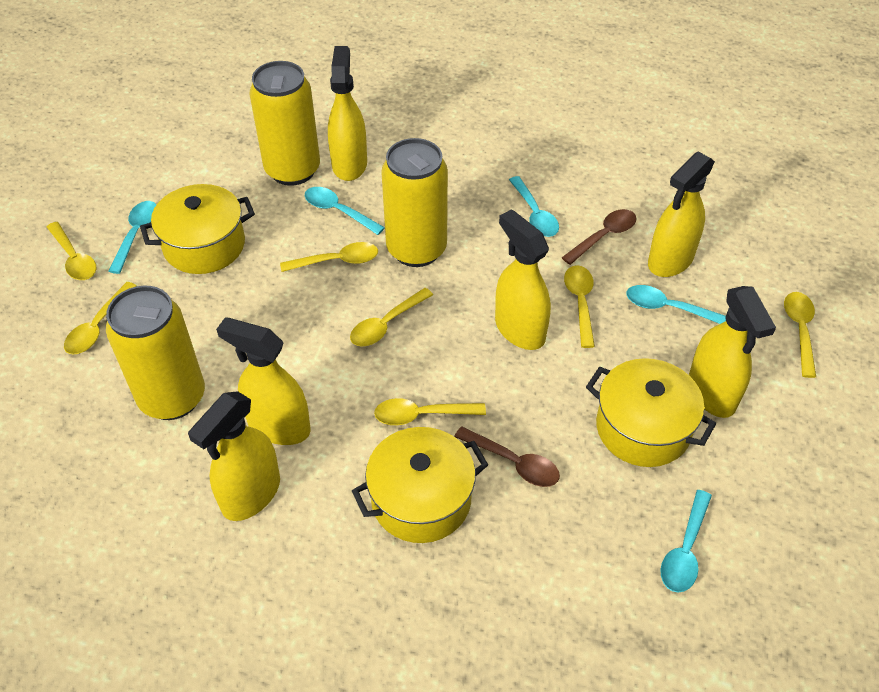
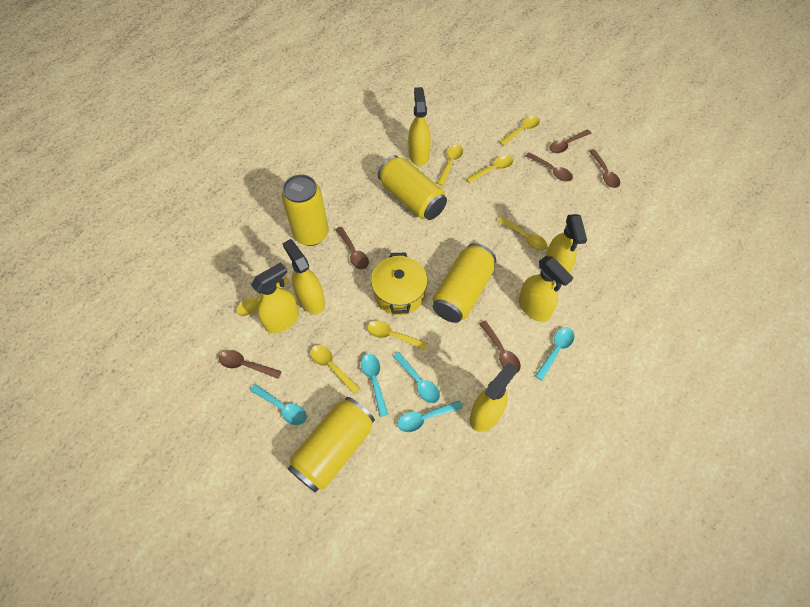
brown spoon: [454,426,560,487] [562,209,636,265] = 2 -> [219,350,282,379] [335,227,369,269] [479,320,521,373] [526,152,573,181] [549,129,592,153] [589,149,620,188] = 6
yellow can: [106,286,205,420] [250,61,320,186] [381,138,448,267] = 3 -> [282,174,329,246] [288,397,375,493] [378,155,447,220] [432,243,496,323] = 4
yellow pot: [140,184,255,274] [352,427,488,543] [586,358,716,467] = 3 -> [371,253,428,315] = 1

